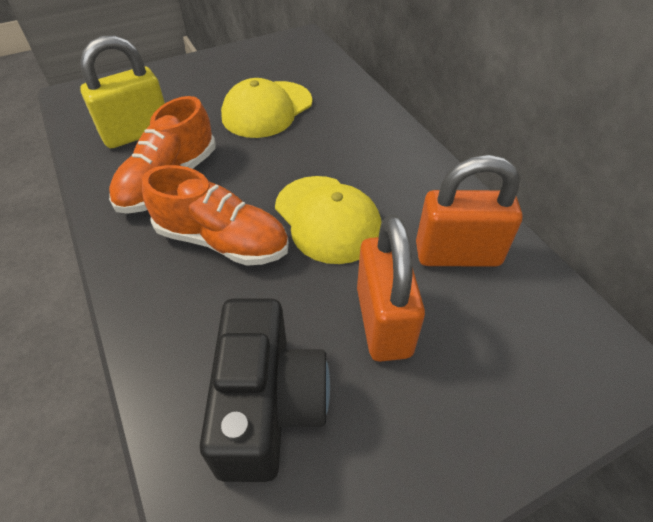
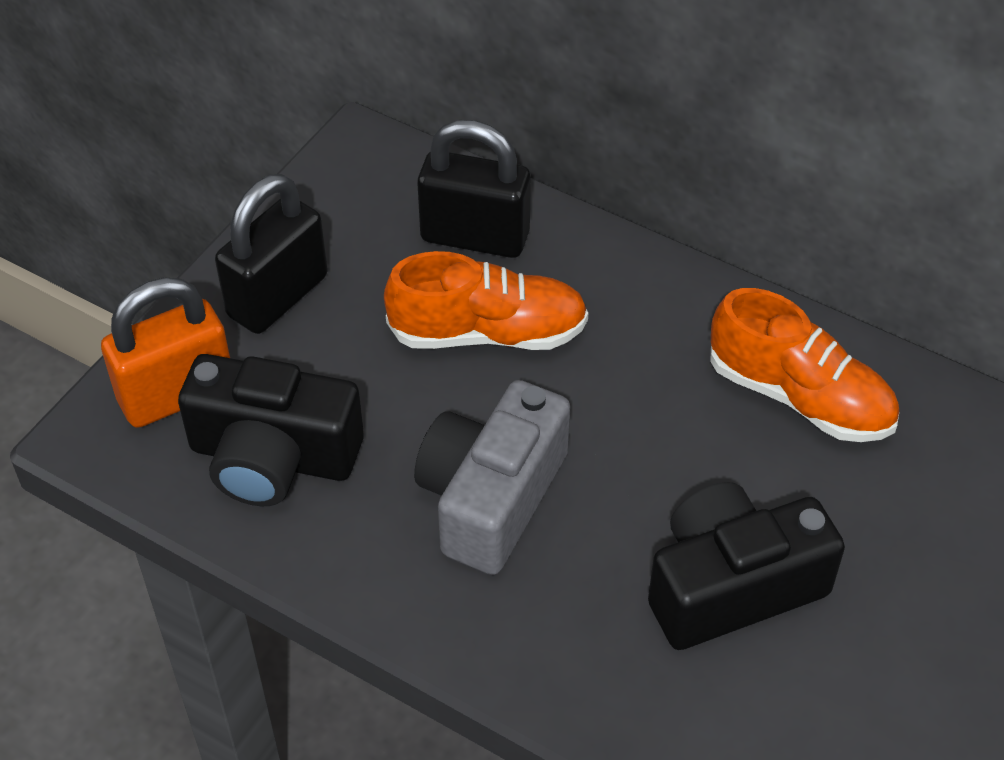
black camera: [200,298,330,482] = 1 -> [178,354,364,506] [648,482,845,650] = 2
black padlock: none = 0 -> [215,174,328,334] [417,120,531,258] = 2
grey camera: none = 0 -> [414,380,570,575] = 1
orange padlock: [357,215,425,362] [416,155,522,267] = 2 -> [101,277,230,428] = 1
yellow cap: [221,78,312,138] [275,176,381,264] = 2 -> none = 0
yellow padlock: [80,35,165,148] = 1 -> none = 0

